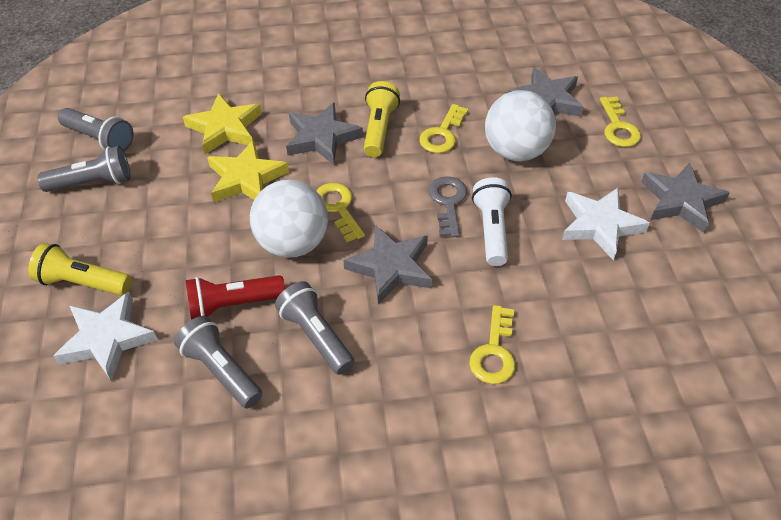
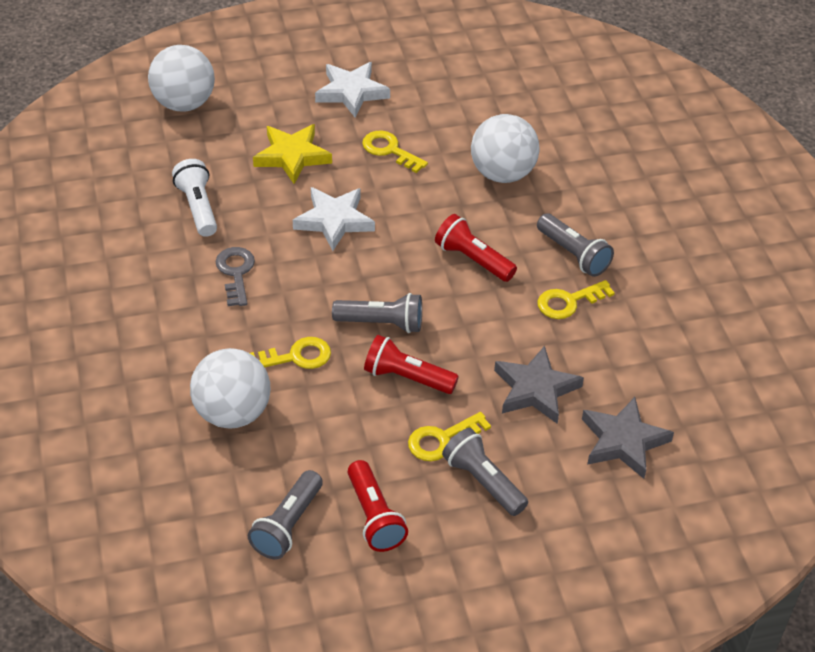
grey star: [286,102,363,165] [343,225,432,304] [509,67,584,117] [641,163,730,233] = 4 -> [494,346,584,424] [582,397,674,479] = 2
red flashlight: [185,275,285,320] = 1 -> [348,460,408,552] [364,335,459,394] [435,214,517,282] = 3
white ball: [250,179,328,258] [485,90,556,162] = 2 -> [148,45,215,112] [190,348,270,429] [471,114,540,183] = 3
yellow flashlight: [28,243,131,296] [364,81,400,157] = 2 -> none = 0
yellow star: [183,93,262,154] [207,140,289,202] = 2 -> [253,124,332,184] = 1

